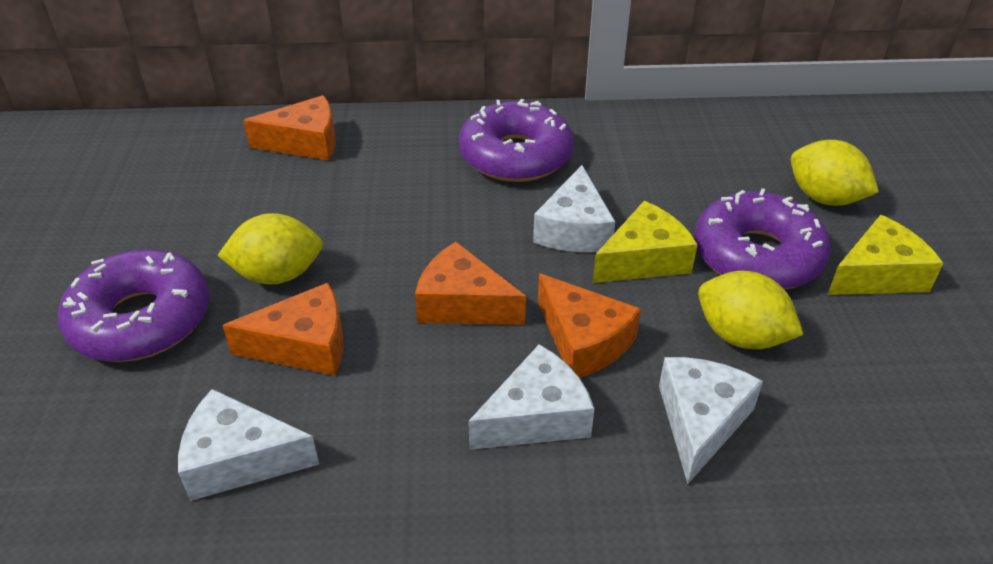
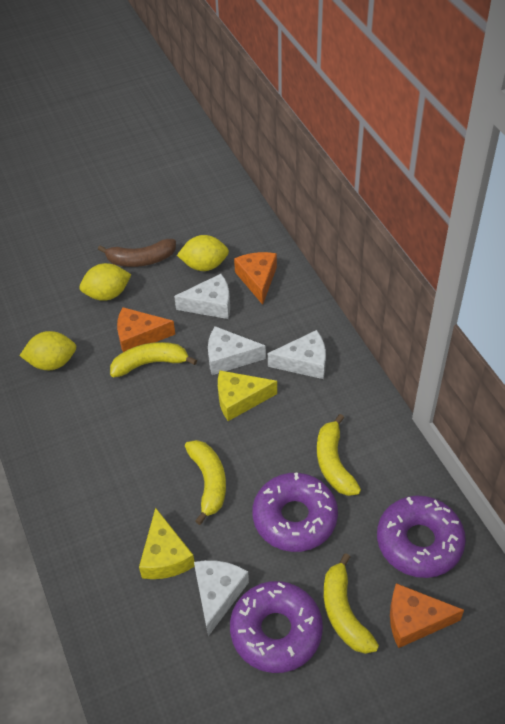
brown banana: none = 0 -> [98,239,176,267] = 1
orange cheese: [222,283,344,376] [243,95,336,160] [415,242,526,325] [538,273,641,377] = 4 -> [117,307,175,352] [234,252,277,305] [390,583,464,648] = 3
yellow banana: none = 0 -> [110,342,197,377] [185,440,226,525] [317,414,361,496] [324,553,379,654] = 4

